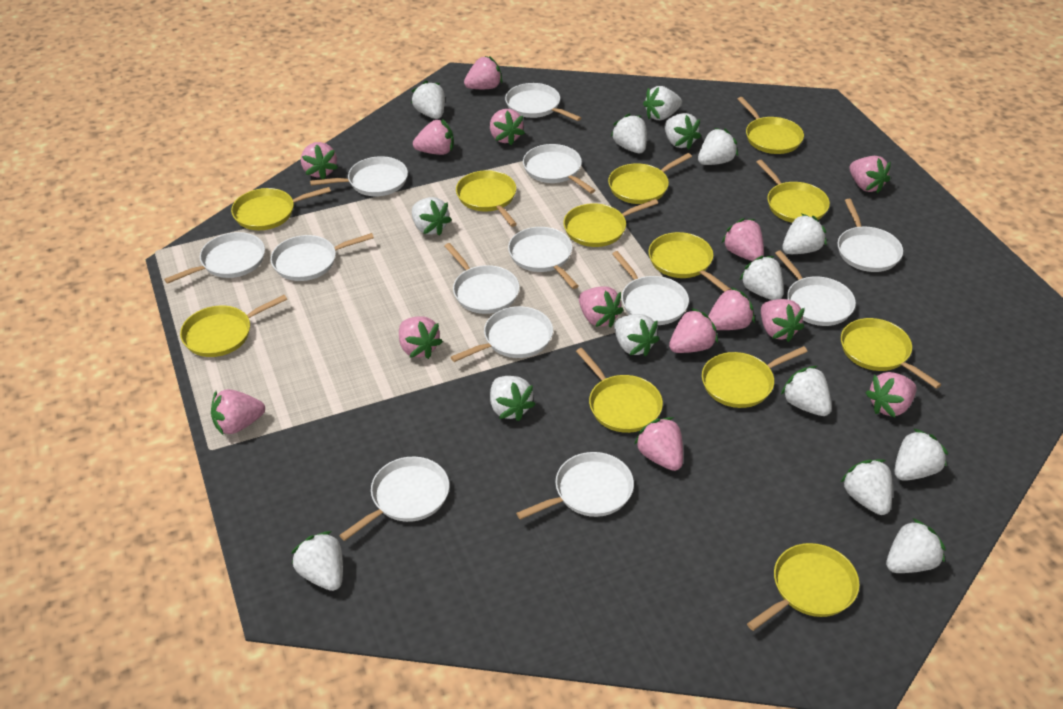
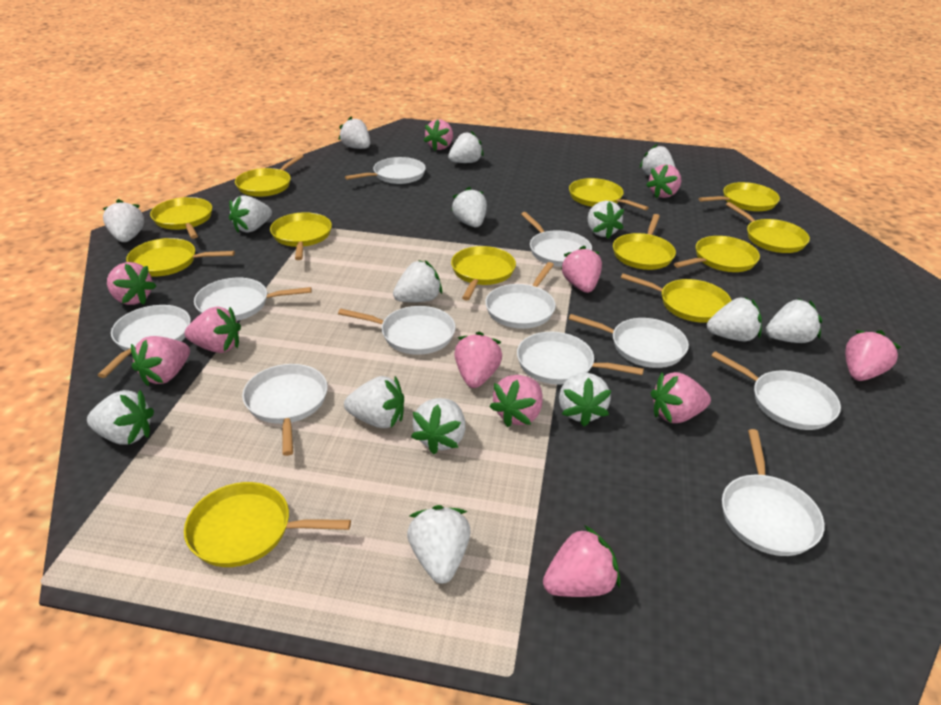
pink strawberry: [211,389,265,435] [301,142,338,179] [399,316,443,359] [413,119,454,155] [464,56,502,89] [490,109,525,145] [579,286,624,328] [634,417,683,471] [669,308,718,353] [708,287,755,330] [722,218,764,261] [761,299,805,342] [849,156,891,193] [866,372,916,418] = 14 -> [107,262,156,305] [131,336,190,386] [185,307,241,353] [424,120,453,151] [454,331,502,388] [490,375,543,427] [543,525,620,597] [561,246,602,293] [646,164,682,198] [651,372,711,423] [845,330,901,381] = 11
white pan: [164,232,265,284] [271,233,374,281] [310,156,408,196] [339,457,449,541] [444,243,520,314] [451,306,553,362] [505,83,581,121] [508,227,579,289] [516,452,634,520] [523,144,595,193] [612,251,689,325] [775,250,856,326] [838,199,903,272] = 13 -> [98,305,191,378] [194,278,312,321] [242,364,328,456] [338,306,456,355] [345,157,426,184] [485,262,556,329] [517,332,644,385] [521,212,592,267] [569,314,689,368] [711,351,841,430] [722,429,824,556] = 11

